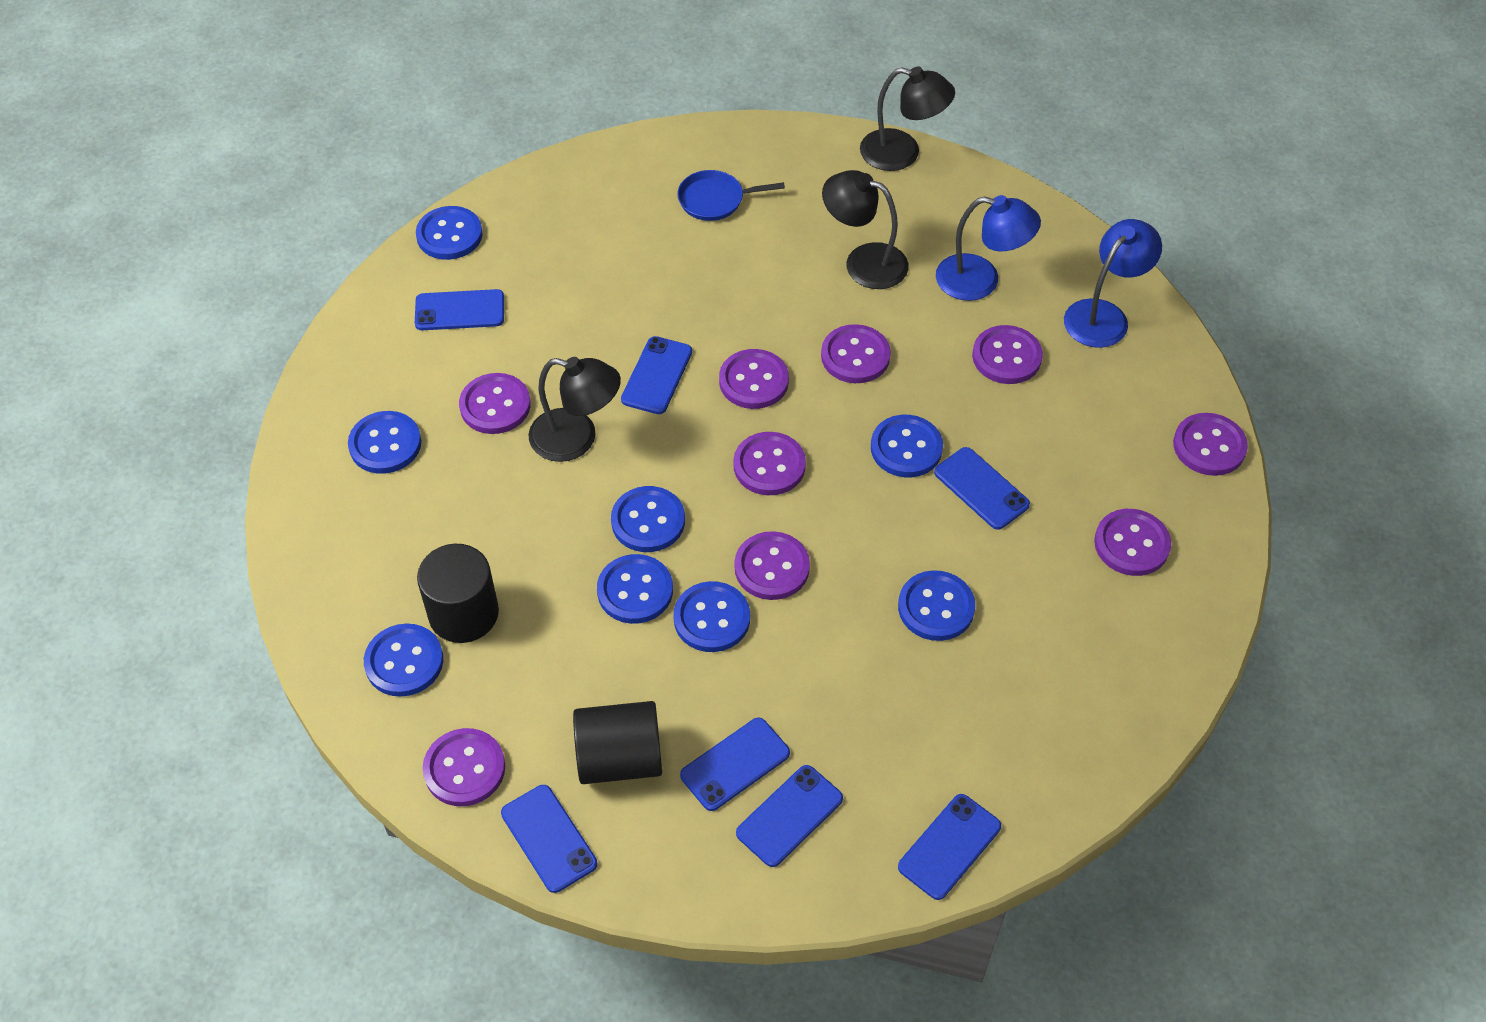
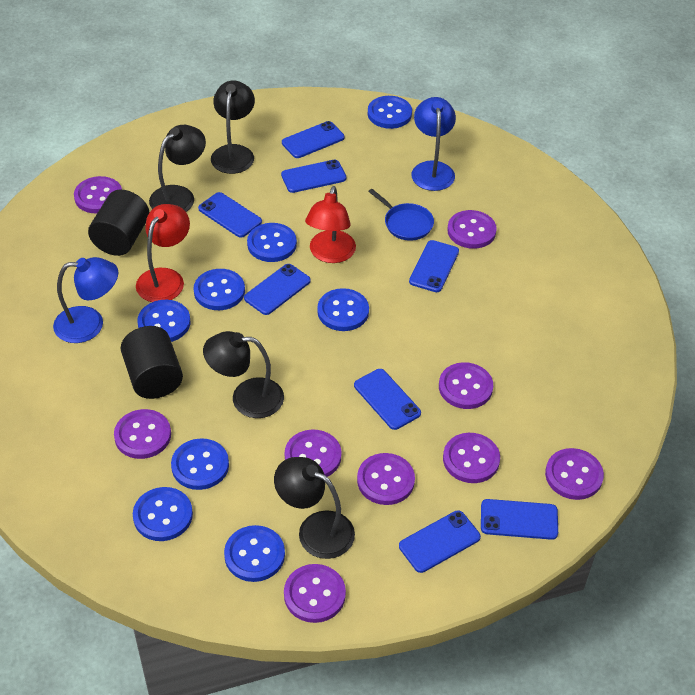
black lamp: [528,357,621,462] [822,170,909,289] [860,67,955,171] = 3 -> [149,125,206,212] [203,331,284,418] [211,81,255,174] [274,457,355,559] = 4
blue phone: [415,289,504,330] [501,785,597,893] [621,336,692,414] [680,718,790,811] [736,765,843,867] [898,794,1001,900] [934,447,1030,530] = 7 -> [198,192,262,238] [244,264,311,315] [281,160,346,193] [282,121,345,158] [354,369,421,430] [399,510,481,573] [409,240,459,292] [481,499,558,540] = 8
red lamp: none = 0 -> [136,204,190,302] [305,186,356,263] = 2

